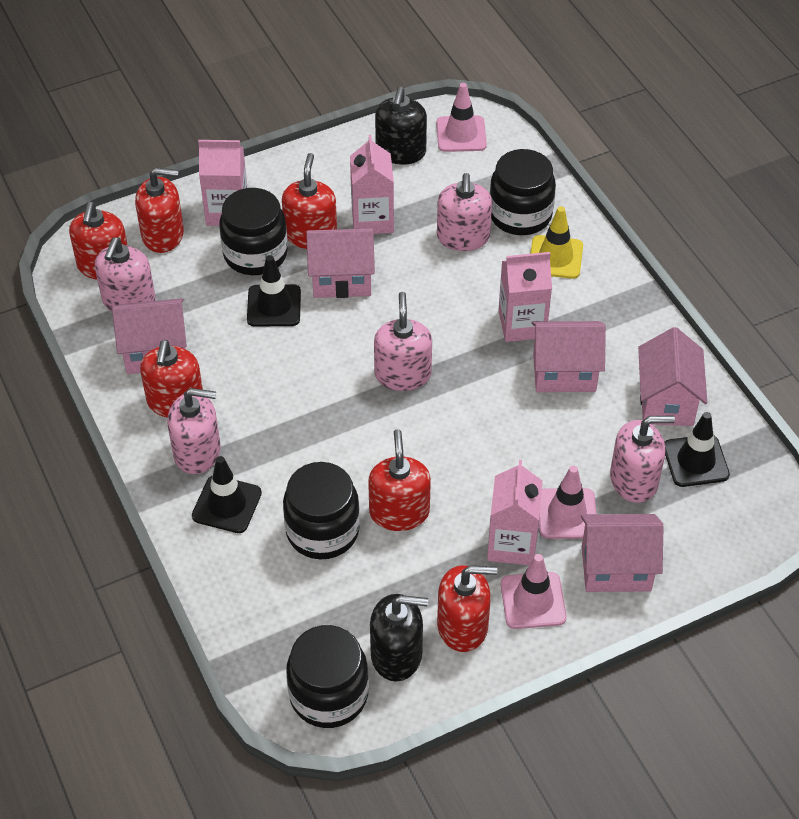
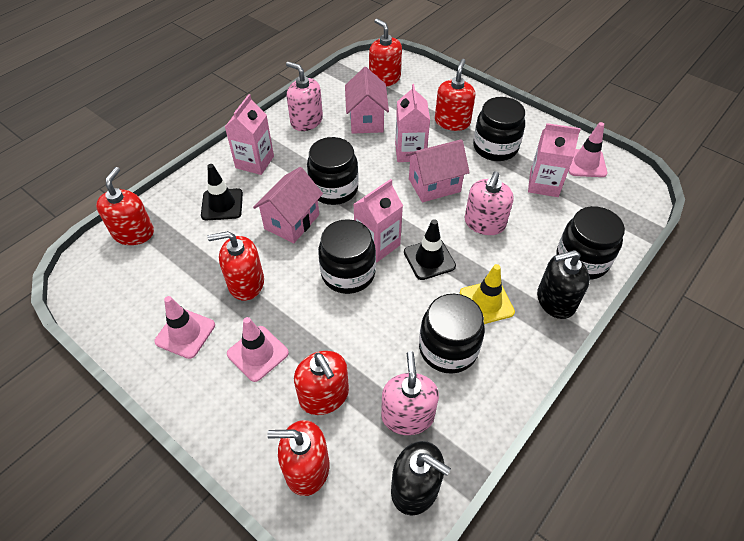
black jar: [219,188,288,275] [283,462,360,559] [286,625,369,728] [490,149,556,235] = 4 -> [307,137,359,205] [318,219,376,294] [419,294,485,374] [473,97,525,161] [556,206,625,280] = 5
black traffic cone: [192,456,262,533] [247,255,301,327] [664,412,730,487] = 3 -> [201,164,243,221] [404,219,456,280] = 2
pink house: [112,298,187,374] [306,228,375,298] [532,321,606,392] [581,514,664,592] [638,327,707,426] = 5 -> [253,167,323,243] [345,67,389,134] [406,139,470,202] = 3
pink soap dispenser: [95,237,156,311] [167,388,221,474] [374,292,432,391] [437,173,492,251] [610,416,675,503] = 5 -> [286,61,323,131] [381,351,439,435] [464,171,514,235] = 3

